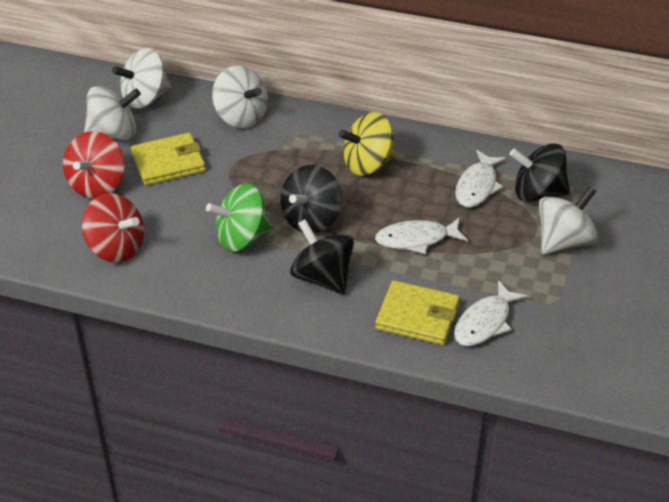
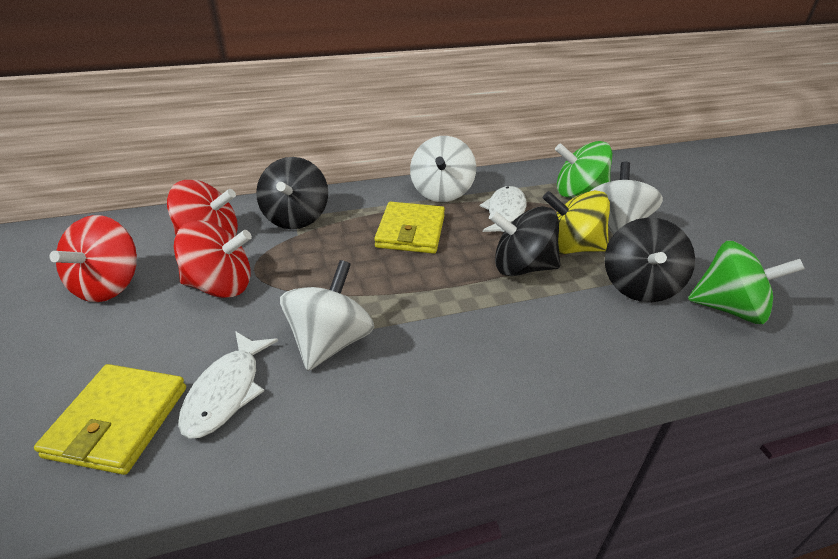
green spinning top: [206,184,273,251] = 1 -> [555,141,612,198] [688,240,805,324] = 2
red spinning top: [63,131,125,198] [82,193,144,263] = 2 -> [49,215,137,302] [167,180,238,237] [174,220,252,298] = 3
white fish: [375,217,468,254] [454,280,528,346] [455,150,506,207] = 3 -> [178,331,278,439] [480,186,527,232] = 2
white spinning top: [84,86,141,140] [112,48,171,109] [212,66,268,128] [539,186,598,254] = 4 -> [280,260,374,371] [410,136,476,202] [591,161,663,235] = 3

